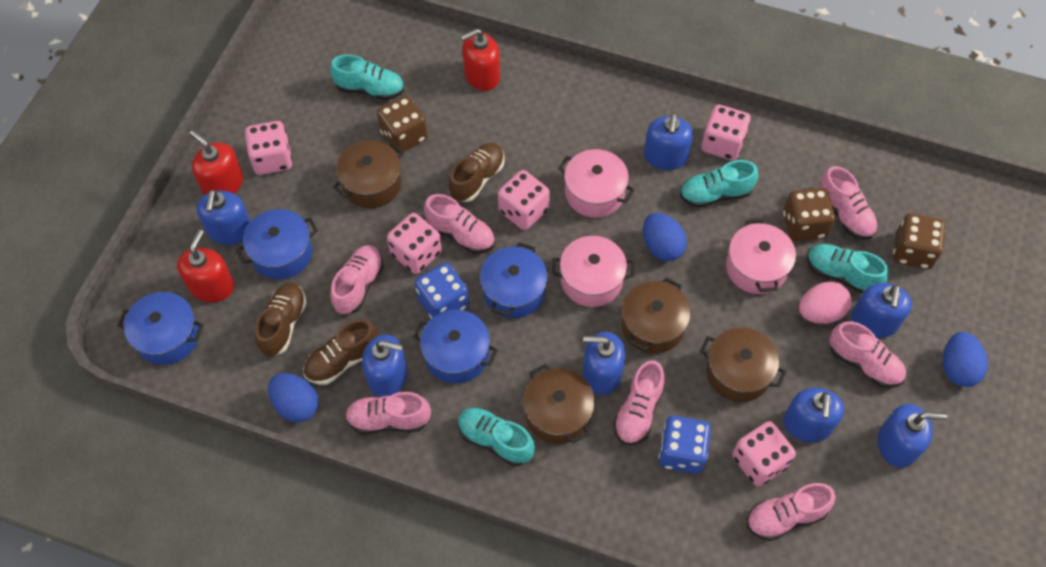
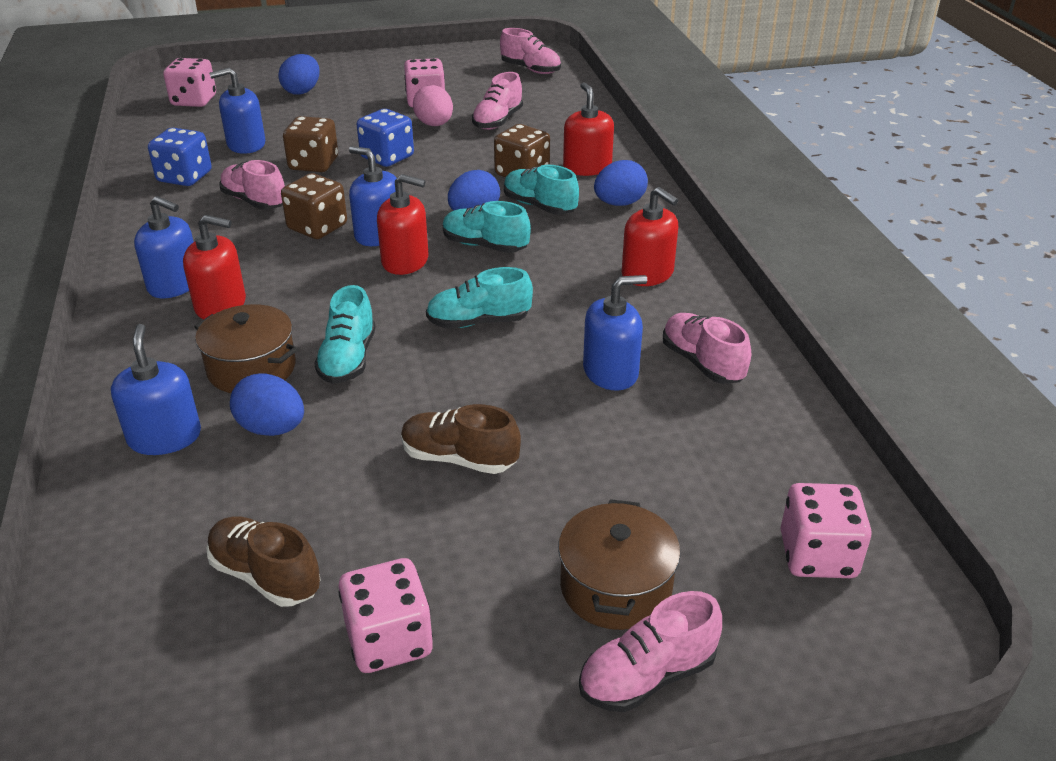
blue egg: [268,373,319,423] [643,213,687,261] [943,332,988,387] = 3 -> [230,373,304,436] [278,54,320,95] [448,170,500,211] [594,160,648,206] = 4
blue pot: [117,292,204,365] [236,209,318,279] [413,310,498,383] [480,242,548,318] = 4 -> none = 0
blue soap dispenser: [197,190,251,245] [362,334,407,397] [583,332,625,395] [644,113,693,170] [783,387,844,442] [851,283,912,338] [878,404,947,468] = 7 -> [111,324,201,455] [134,196,194,298] [209,68,265,154] [349,146,397,246] [583,275,647,391] = 5
brown pot: [333,140,404,208] [523,364,595,444] [621,278,691,354] [700,328,786,402] = 4 -> [194,304,298,393] [558,499,681,630] = 2
brown shoe: [255,283,307,356] [303,319,378,385] [449,143,505,202] = 3 -> [206,516,321,607] [401,404,521,474] = 2
pink dice: [245,121,292,175] [387,213,442,274] [498,170,550,230] [701,104,751,161] [732,421,796,486] = 5 -> [163,58,216,107] [338,558,433,673] [404,58,445,107] [780,483,872,578] = 4
pink pot: [552,236,634,307] [558,149,635,218] [726,219,796,294] = 3 -> none = 0
pink shoe: [330,245,384,314] [345,392,431,434] [424,194,495,254] [613,360,665,445] [747,483,836,541] [819,166,878,240] [829,321,906,388] = 7 -> [219,160,285,210] [472,72,523,130] [500,28,561,74] [579,591,722,712] [663,313,751,384] = 5
red soap dispenser: [177,230,234,303] [190,130,243,195] [461,29,500,91] = 3 -> [183,215,246,319] [377,174,428,275] [563,82,614,176] [622,187,678,286] = 4

